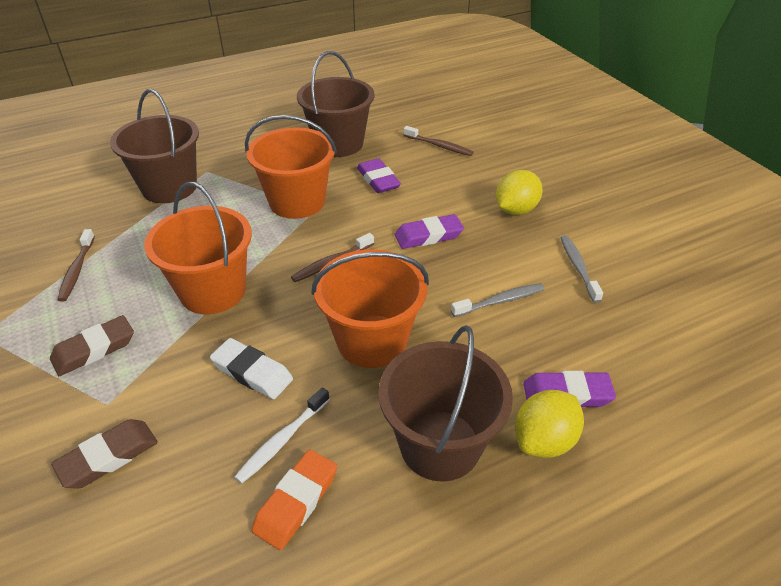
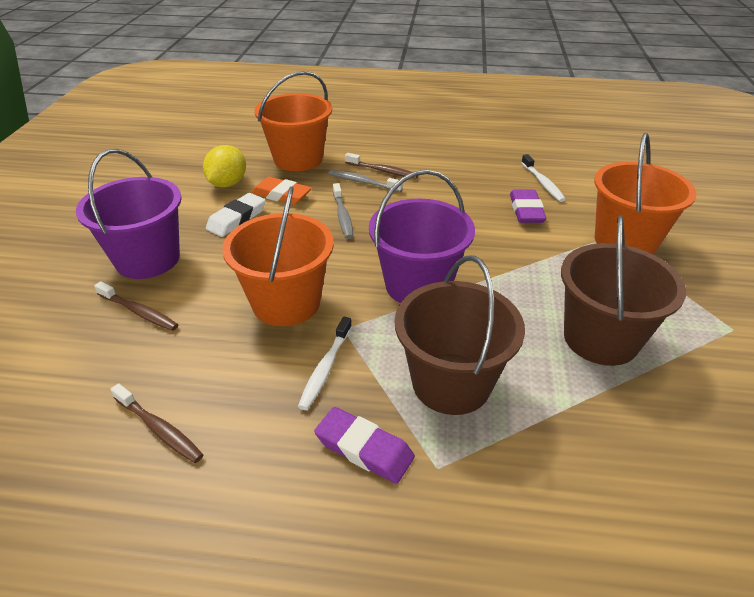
brown bucket: [110,89,199,203] [297,51,374,157] [378,325,513,482] = 3 -> [395,255,525,415] [561,216,686,366] = 2
brown eraser: [50,315,134,376] [51,419,158,488] = 2 -> none = 0
purple bucket: none = 0 -> [76,149,182,279] [369,170,475,303] = 2
purple eraser: [357,158,401,193] [395,214,464,249] [523,371,616,407] = 3 -> [314,407,415,484] [510,190,546,223] = 2
white toothbrush: [234,388,330,484] = 1 -> [298,317,352,410] [521,154,566,202] = 2
yellow lemon: [496,170,543,215] [515,390,584,458] = 2 -> [203,145,246,187] = 1

